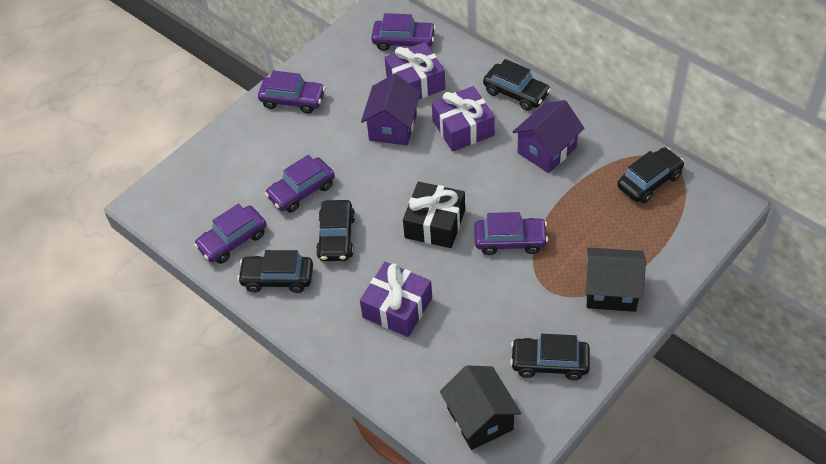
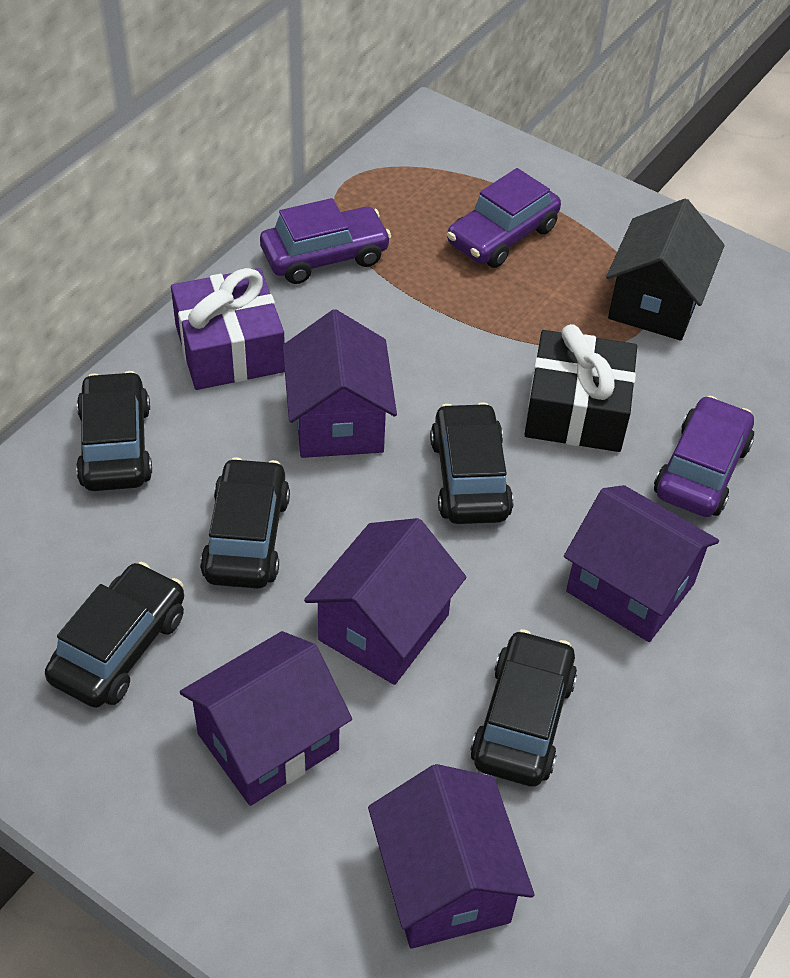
black house: [440,365,521,450] [586,247,646,312] = 2 -> [606,199,725,341] = 1
purple car: [194,203,267,264] [258,71,326,114] [265,155,335,213] [371,13,436,51] [474,212,548,255] = 5 -> [260,198,391,284] [447,168,561,268] [654,396,754,517] = 3
purple gift: [360,262,432,337] [385,42,445,99] [432,86,495,152] = 3 -> [171,268,285,390] = 1
purple house: [361,74,421,145] [513,100,584,173] = 2 -> [180,631,352,806] [283,309,397,458] [304,518,466,685] [368,764,534,949] [564,485,719,642] = 5

